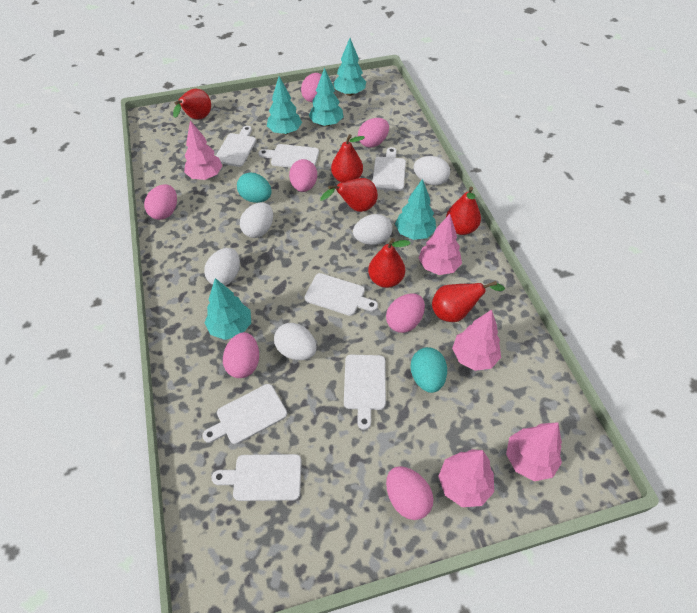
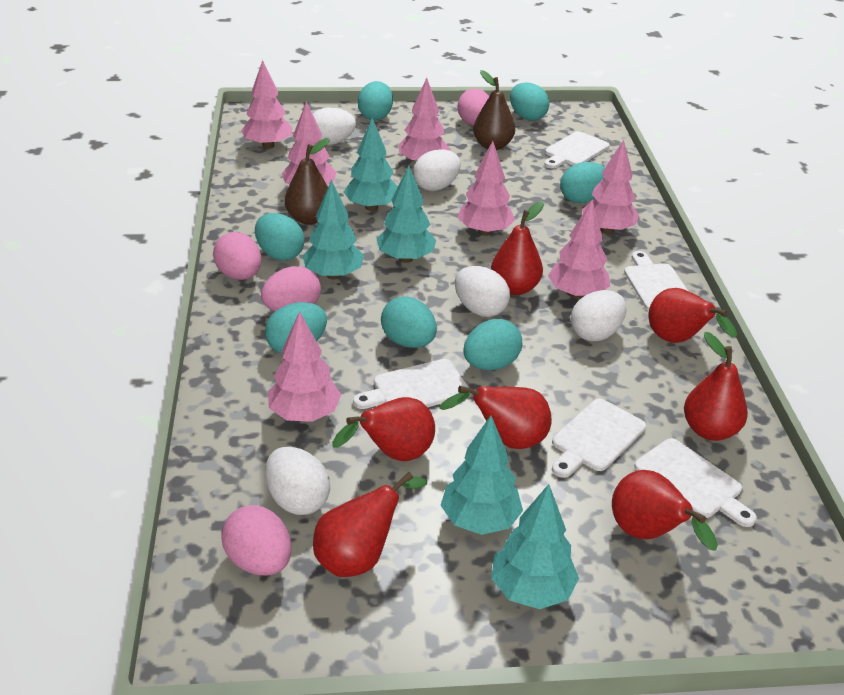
brown pear: none = 0 -> [285,138,329,225] [473,70,515,150] = 2
pink egg: [144,184,177,220] [223,332,259,378] [289,159,317,192] [301,73,322,102] [358,118,389,147] [386,293,425,333] [386,466,434,520] = 7 -> [213,232,262,280] [221,505,292,576] [261,266,321,311] [458,89,489,126] = 4
pink tree: [184,120,222,180] [419,214,462,275] [438,449,494,507] [452,310,501,371] [506,422,562,481] = 5 -> [241,60,293,149] [268,311,341,422] [282,101,336,184] [399,78,450,160] [458,141,515,236] [548,200,610,299] [582,140,639,234] = 7
red pear: [173,89,211,119] [320,178,378,212] [331,134,365,183] [368,238,411,288] [432,281,505,322] [446,187,481,235] = 6 -> [313,472,427,577] [332,397,435,461] [439,386,552,449] [491,201,544,295] [612,470,718,551] [648,288,737,343] [684,332,748,441] = 7
turquoise egg: [237,172,272,203] [410,347,447,393] = 2 -> [255,213,305,261] [265,302,327,354] [358,81,393,120] [381,296,437,348] [463,319,522,370] [510,82,549,121] [560,162,605,203] = 7
white cutting board: [202,384,287,444] [212,454,302,501] [216,126,256,167] [258,144,319,168] [304,273,378,316] [344,355,386,430] [372,147,406,191] = 7 -> [353,359,469,409] [545,131,609,169] [552,399,646,478] [624,251,688,311] [634,438,757,527] = 5

